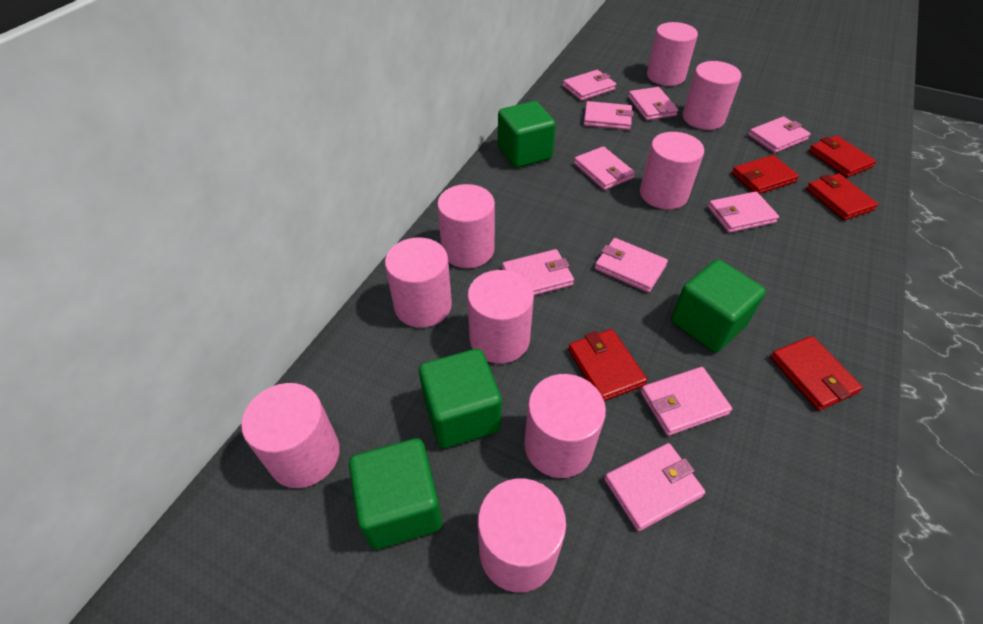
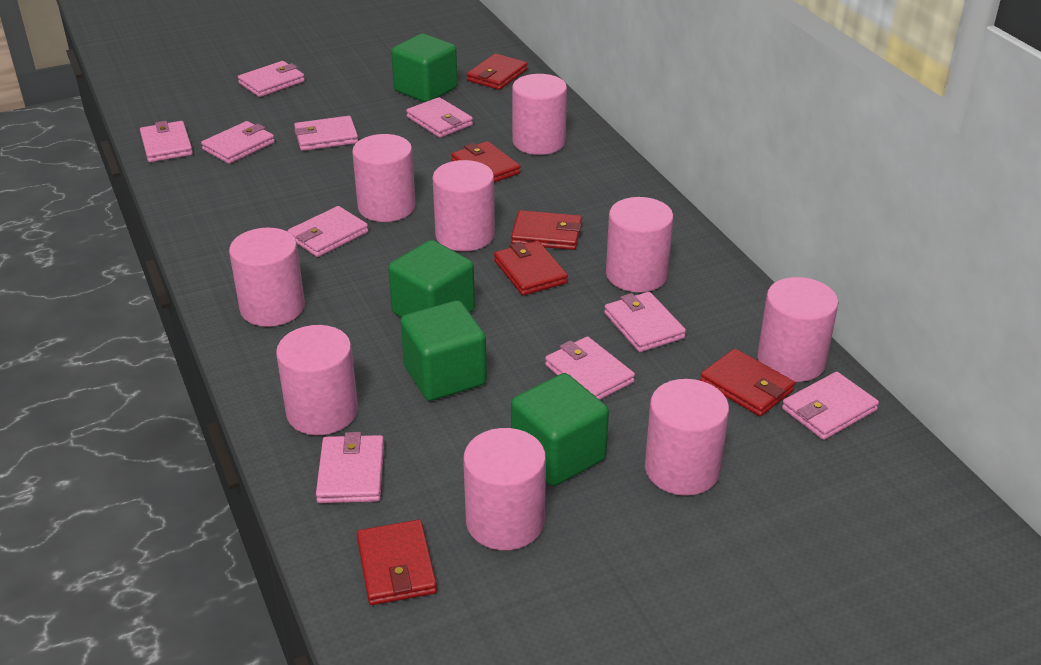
red wallet: [568,329,647,401] [732,155,799,194] [770,336,863,411] [806,174,878,220] [809,135,876,177] = 5 -> [357,520,437,605] [451,141,520,183] [467,53,527,90] [494,241,568,295] [511,210,582,250] [700,348,795,416] = 6

